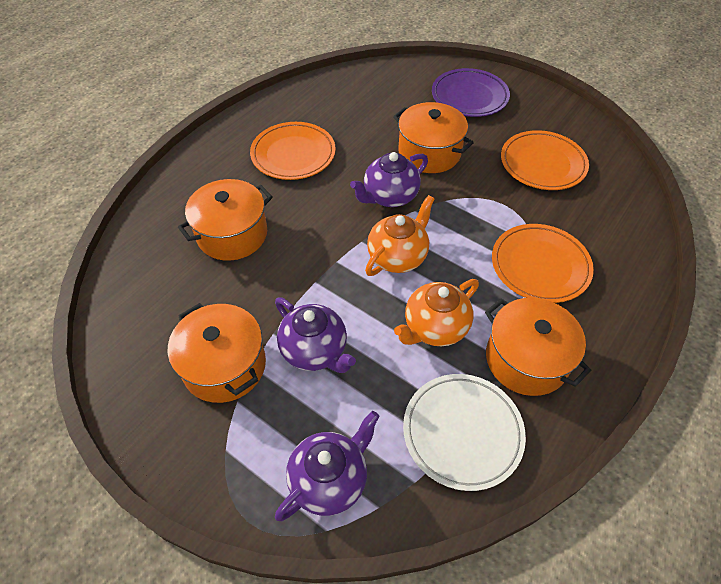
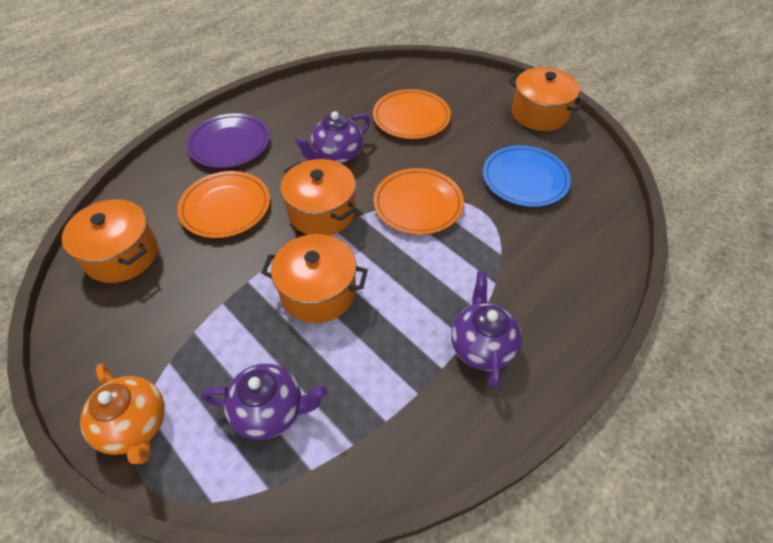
blue plate: none = 0 -> [483,145,571,207] = 1
orange teapot: [365,195,435,276] [394,279,479,346] = 2 -> [80,364,165,464] = 1
white plate: [403,374,526,491] = 1 -> none = 0

